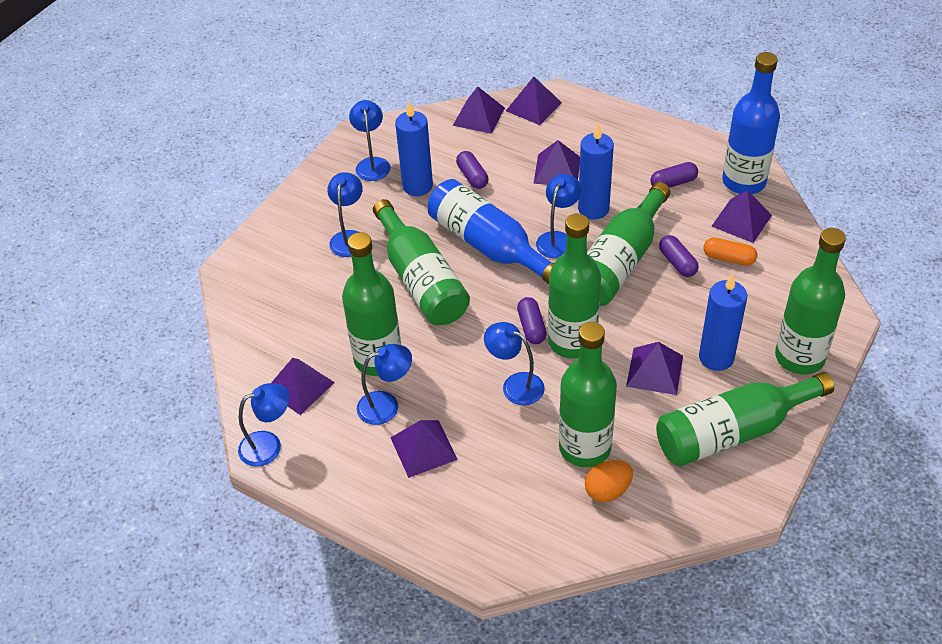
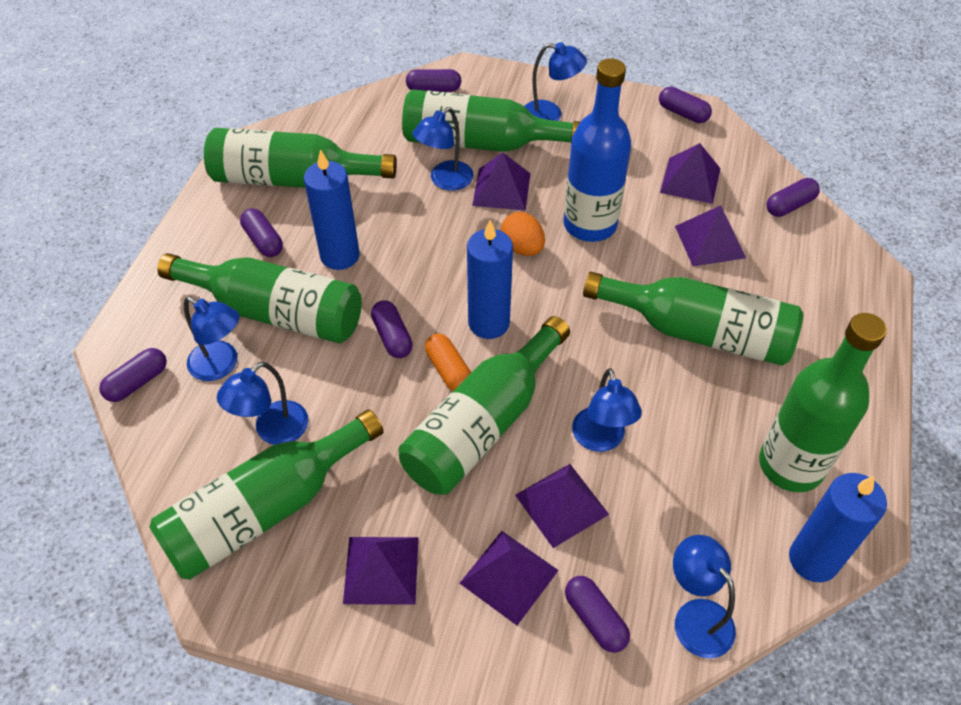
blue bottle: [428,179,554,284] [722,52,780,194] = 2 -> [563,58,631,242] = 1
purple capsule: [456,151,488,189] [517,297,547,344] [651,162,698,188] [659,235,699,277] = 4 -> [99,348,167,402] [240,208,283,257] [371,301,413,358] [406,69,461,92] [565,576,630,653] [659,87,712,123] [767,178,820,217] = 7
purple pyramid: [271,358,335,415] [390,420,458,478] [453,86,505,134] [506,77,562,125] [534,140,580,185] [626,342,683,395] [711,190,772,243] = 7 -> [343,537,419,605] [460,531,559,625] [472,152,531,211] [515,464,609,548] [660,143,721,204] [675,205,746,266] = 6

